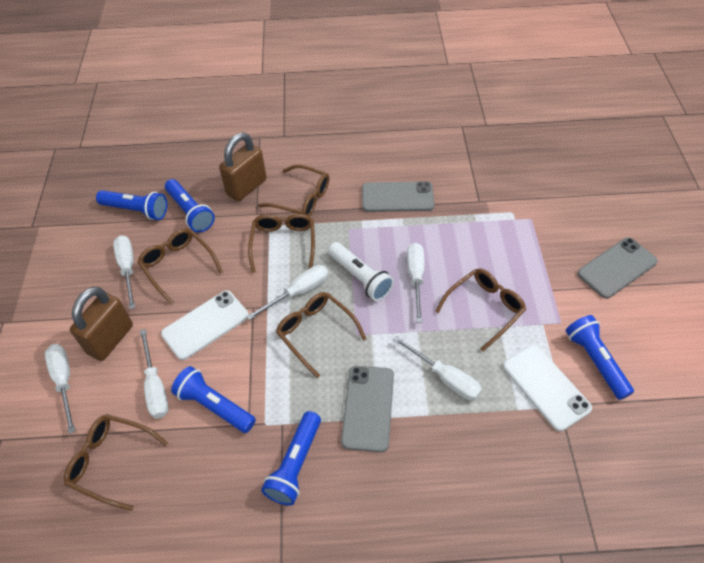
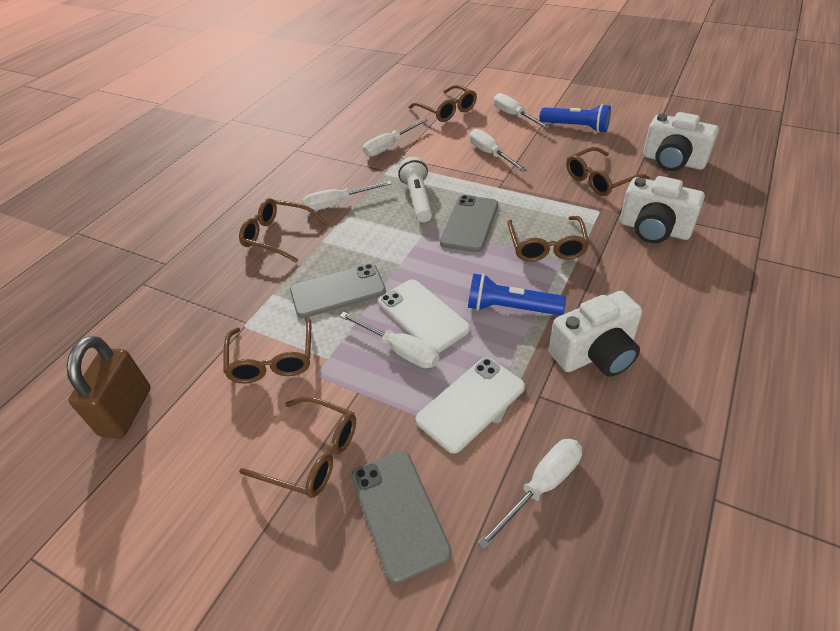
blue flashlight: [96,190,167,220] [165,179,215,232] [171,366,256,433] [261,411,321,506] [566,315,634,400] = 5 -> [468,274,566,315] [540,104,611,133] = 2
brown padlock: [70,287,133,361] [219,133,267,201] = 2 -> [66,336,151,438] = 1
white camera: none = 0 -> [549,291,642,377] [620,176,705,243] [643,112,719,171] = 3

